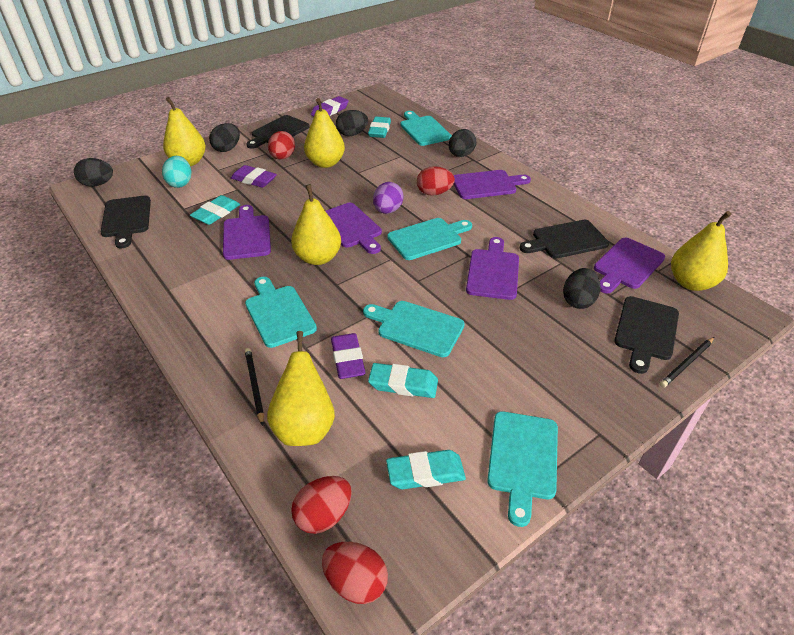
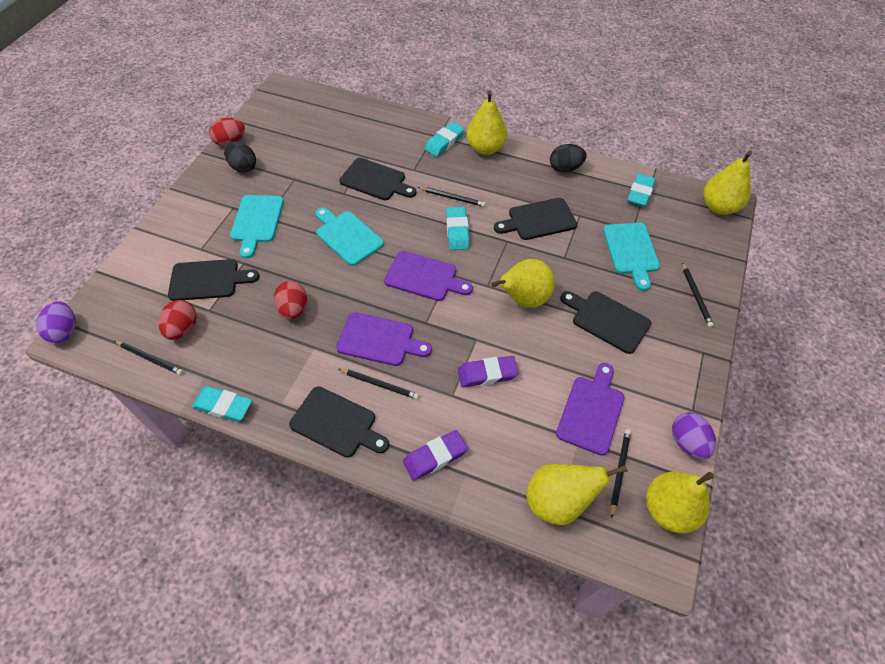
black cutting board: [101,195,151,248] [246,115,310,149] [520,220,609,258] [614,296,679,374] = 4 -> [168,259,259,301] [289,386,389,458] [339,158,416,200] [494,198,577,240] [560,291,651,354] = 5
black egg: [74,158,113,187] [209,123,240,152] [336,110,368,136] [449,129,476,157] [563,268,600,309] = 5 -> [224,141,256,173] [550,144,587,173] = 2
black pencil: [245,348,264,426] [660,337,714,388] = 2 -> [115,341,183,375] [339,369,419,399] [418,187,486,207] [610,429,631,518] [682,262,714,328] = 5
purple cutting board: [223,205,271,260] [326,203,382,254] [454,170,531,199] [466,237,519,300] [594,238,665,293] = 5 -> [336,312,432,366] [384,251,473,301] [556,363,624,456] = 3
purple egg: [373,182,403,214] = 1 -> [36,301,76,343] [672,412,716,459] = 2
purple eraser: [231,165,277,188] [311,96,349,116] [331,333,366,379] = 3 -> [403,430,468,481] [458,356,519,387] = 2
red egg: [268,131,295,160] [291,476,352,534] [322,542,388,604] [417,166,455,196] = 4 -> [158,300,196,340] [209,118,245,146] [274,281,307,319] = 3
turquoise cutting board: [245,277,317,348] [363,301,465,357] [387,218,472,260] [400,111,452,146] [487,411,558,527] = 5 -> [230,195,284,258] [315,207,384,266] [603,222,660,291] = 3
turquoise egg: [162,156,192,188] = 1 -> none = 0

